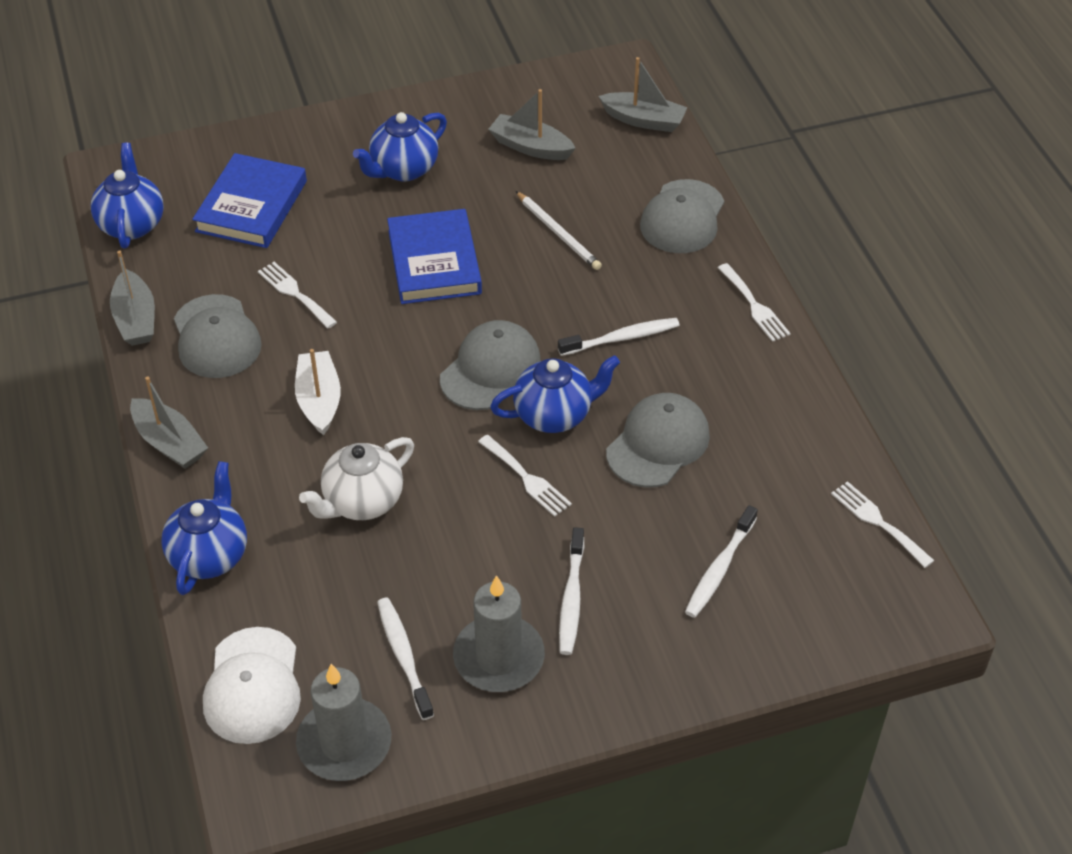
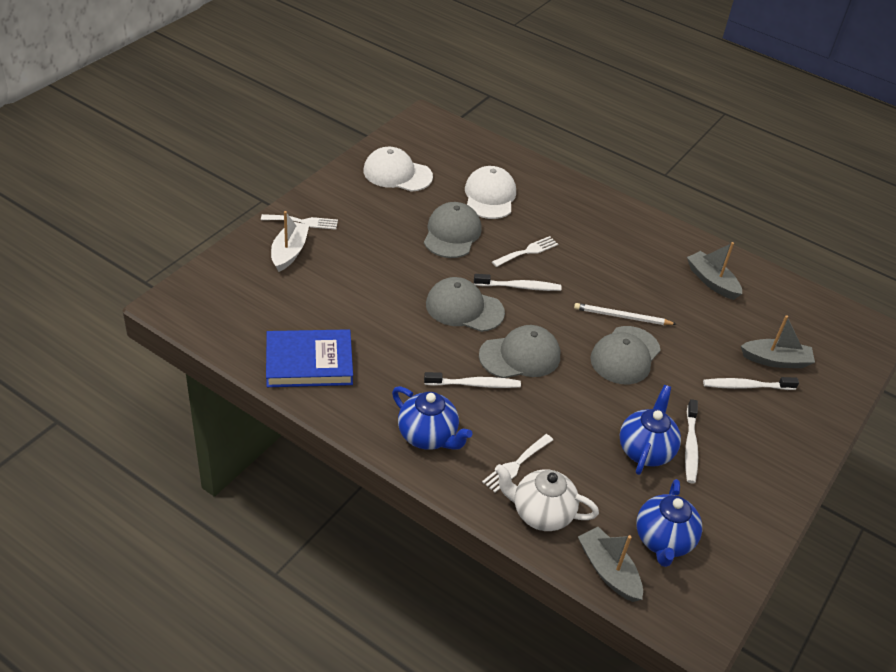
blue book: [192,153,307,248] [387,209,482,304] = 2 -> [266,329,353,387] = 1
blue teapot: [91,143,164,248] [161,461,247,595] [353,112,447,181] [490,355,620,433] = 4 -> [392,386,473,450] [620,385,681,475] [636,479,702,567] = 3
grey boat: [110,250,155,346] [130,376,208,469] [488,89,576,160] [598,57,688,132] = 4 -> [578,527,643,602] [687,242,742,300] [741,315,815,368] = 3
grey candle: [296,664,392,781] [453,575,545,692] = 2 -> none = 0
white cap: [203,627,301,744] = 1 -> [363,147,433,192] [465,166,516,219] = 2
white fork: [258,262,337,329] [478,435,572,517] [718,263,791,342] [831,481,935,568] = 4 -> [261,214,338,230] [482,434,553,492] [492,236,558,267] = 3

